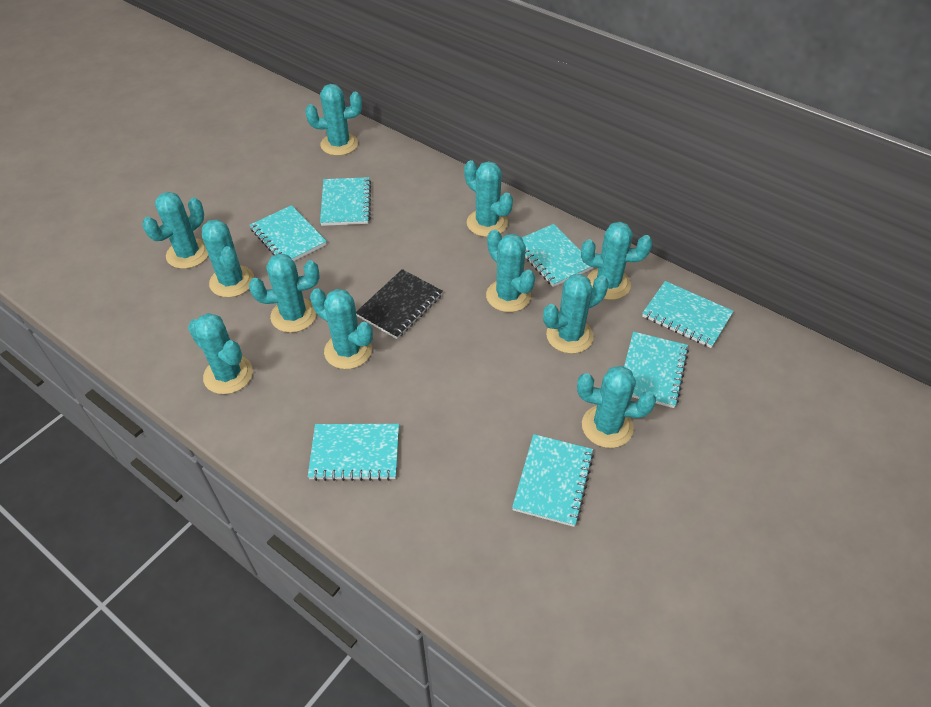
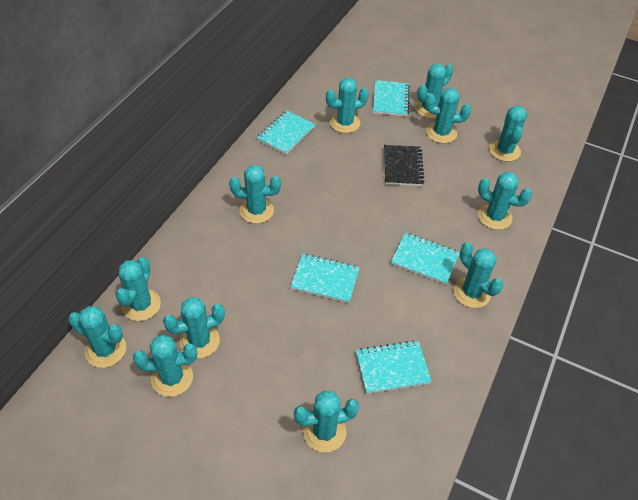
turquoise cactus: [142,192,209,269] [188,313,253,394] [202,219,254,297] [249,253,320,333] [305,84,362,156] [310,288,373,369] [464,160,513,237] [486,229,535,312] [543,274,609,354] [577,366,656,448] [581,222,652,300] = 11 -> [68,306,126,368] [116,257,161,321] [133,335,197,397] [163,297,225,358] [229,165,281,224] [294,390,359,453] [326,78,369,133] [415,64,453,118] [425,88,471,143] [453,242,503,308] [478,172,532,230] [489,106,527,162] = 12
turquoise notebook: [250,205,327,261] [308,424,399,481] [320,177,371,226] [512,434,594,527] [522,224,594,287] [624,332,689,408] [642,281,734,348] = 7 -> [257,110,315,155] [290,254,360,303] [356,340,432,394] [373,80,410,116] [391,233,460,285] = 5

